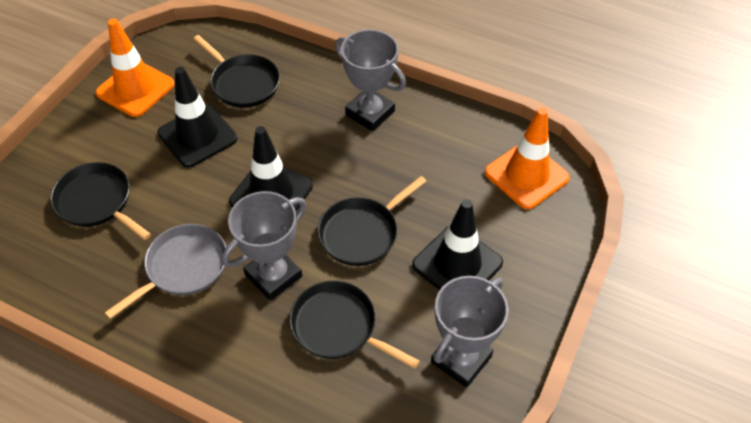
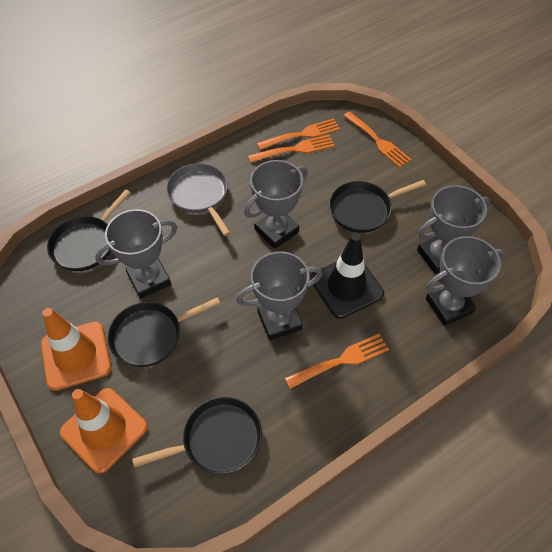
black traffic cone: [157,67,237,168] [229,126,313,211] [412,199,503,290] = 3 -> [310,233,384,319] = 1
grey trophy: [222,191,306,301] [335,29,406,131] [431,276,509,388] = 3 -> [95,209,177,299] [236,251,322,341] [244,160,308,249] [417,185,490,274] [426,236,505,326] = 5
orange fork: none = 0 -> [248,135,335,163] [256,118,340,150] [285,334,389,389] [343,111,411,168] = 4

